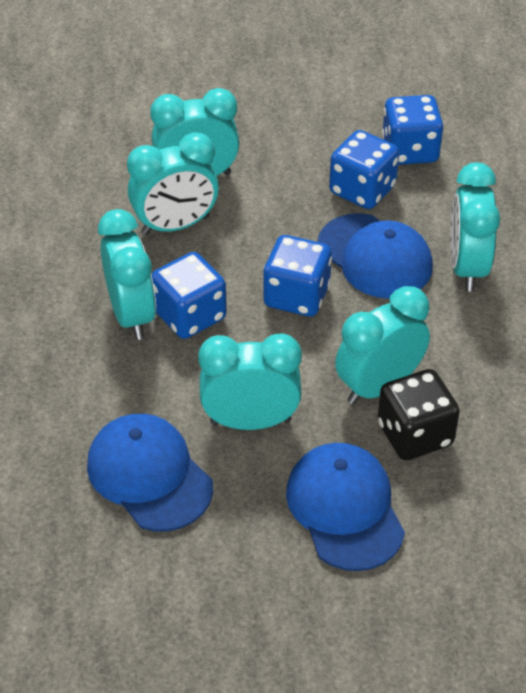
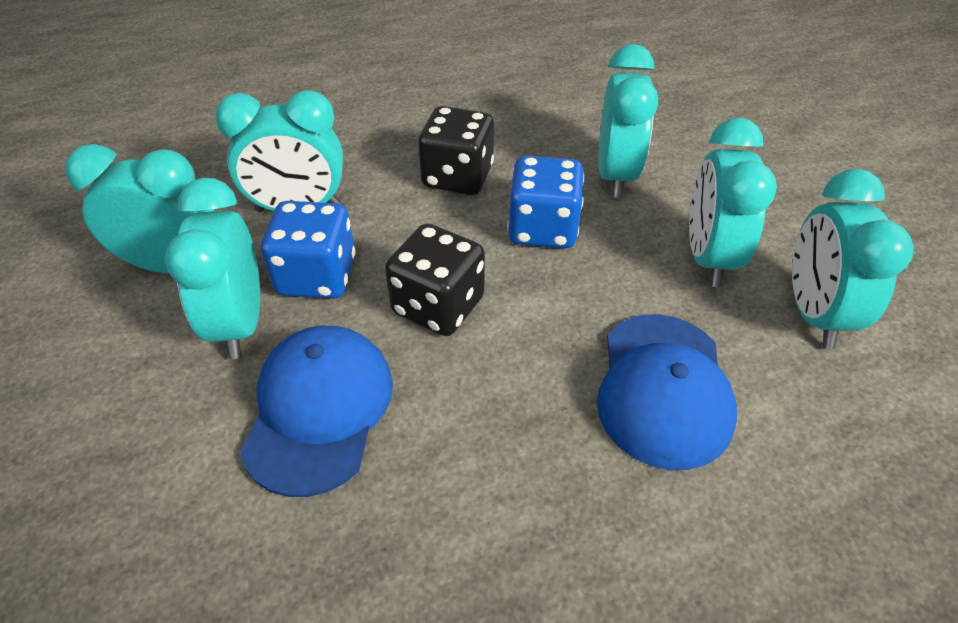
black dice: [378,369,460,460] = 1 -> [385,224,485,336] [418,106,494,195] = 2
blue cap: [87,414,213,531] [286,443,405,571] [318,213,433,299] = 3 -> [240,326,393,497] [597,314,737,470] = 2
blue dice: [151,252,227,339] [263,235,332,317] [329,130,399,209] [382,95,444,165] = 4 -> [261,201,356,299] [507,155,584,249] = 2

